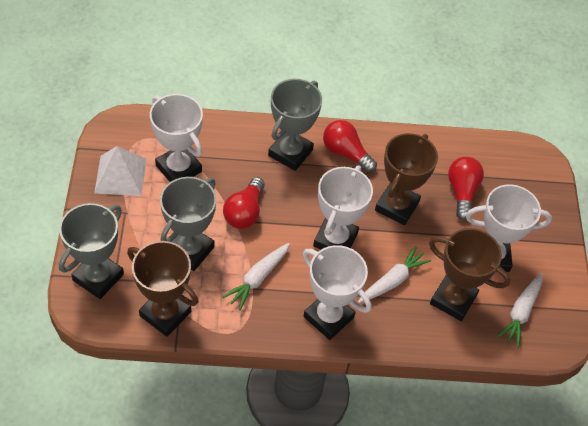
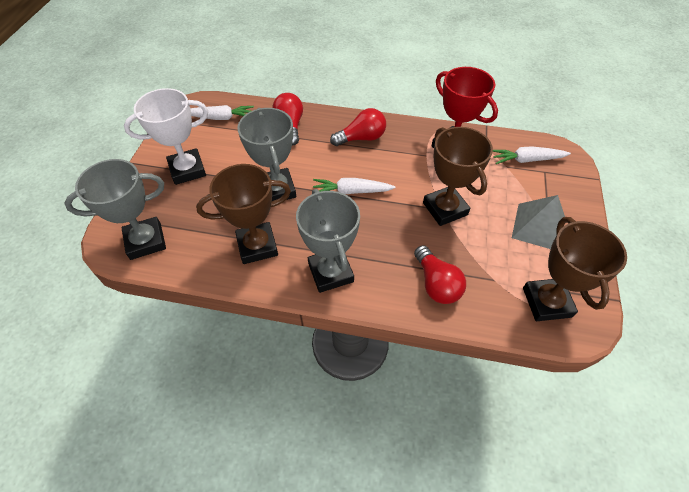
grey pyramid: none = 0 -> [512,195,565,249] = 1
red trophy: none = 0 -> [431,67,498,148] = 1
white pyramid: [94,146,147,196] = 1 -> none = 0
white trophy: [150,94,203,182] [303,245,371,340] [313,166,373,249] [466,184,552,272] = 4 -> [124,88,208,185] = 1

